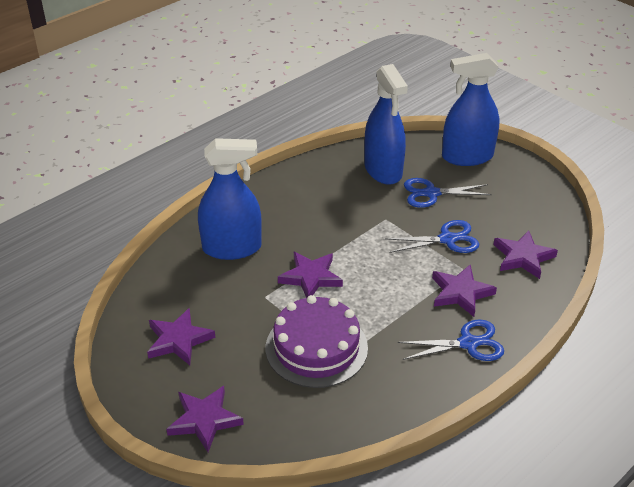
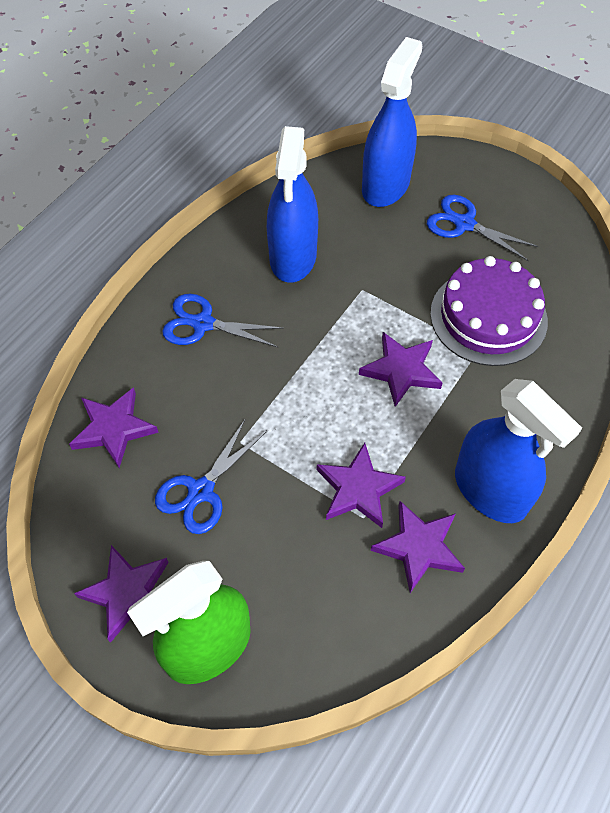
green spray bottle: none = 0 -> [127,561,251,684] = 1

